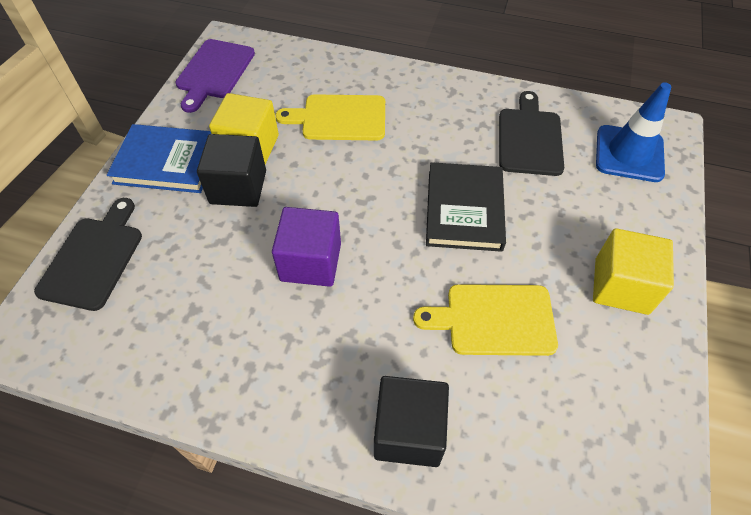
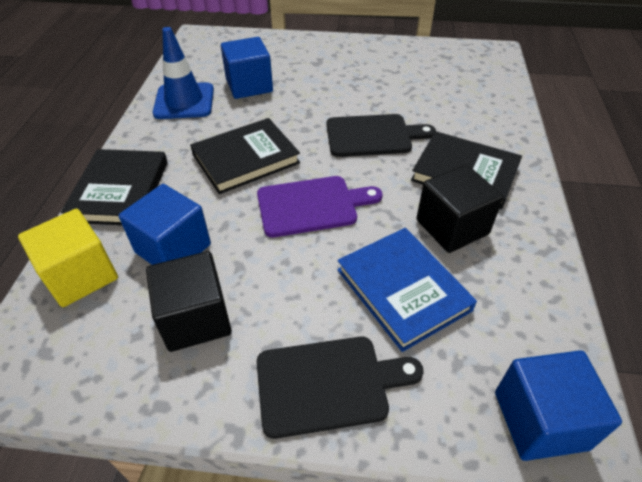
black book: [426,162,506,252] = 1 -> [61,149,168,225] [190,118,300,194] [411,131,522,210] = 3
blue cube: none = 0 -> [119,184,211,265] [221,37,273,99] [495,350,622,461] = 3
purple cube: [272,207,341,287] = 1 -> none = 0
yellow cube: [209,93,279,164] [593,228,674,315] = 2 -> [18,209,118,307] = 1
yellow cutting board: [275,94,385,140] [413,284,558,356] = 2 -> none = 0

